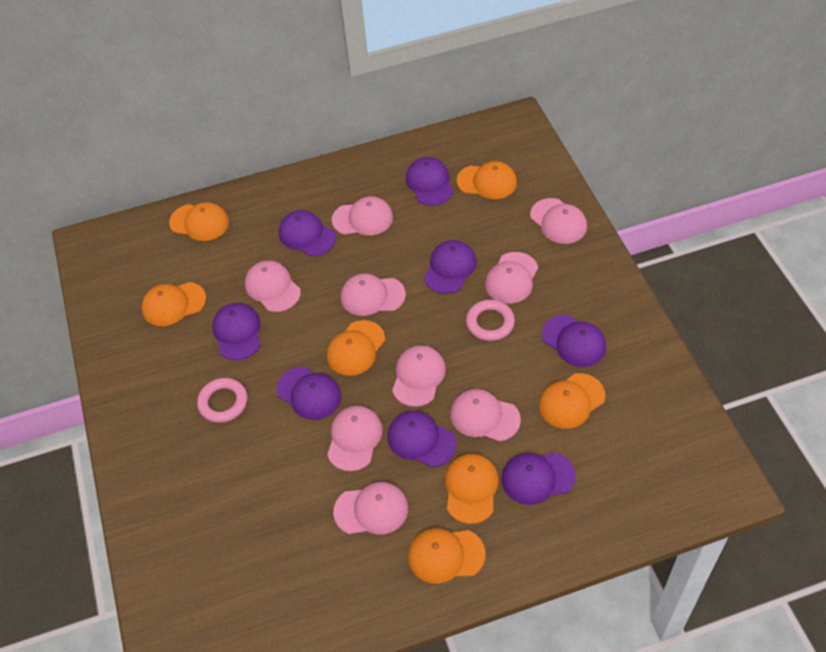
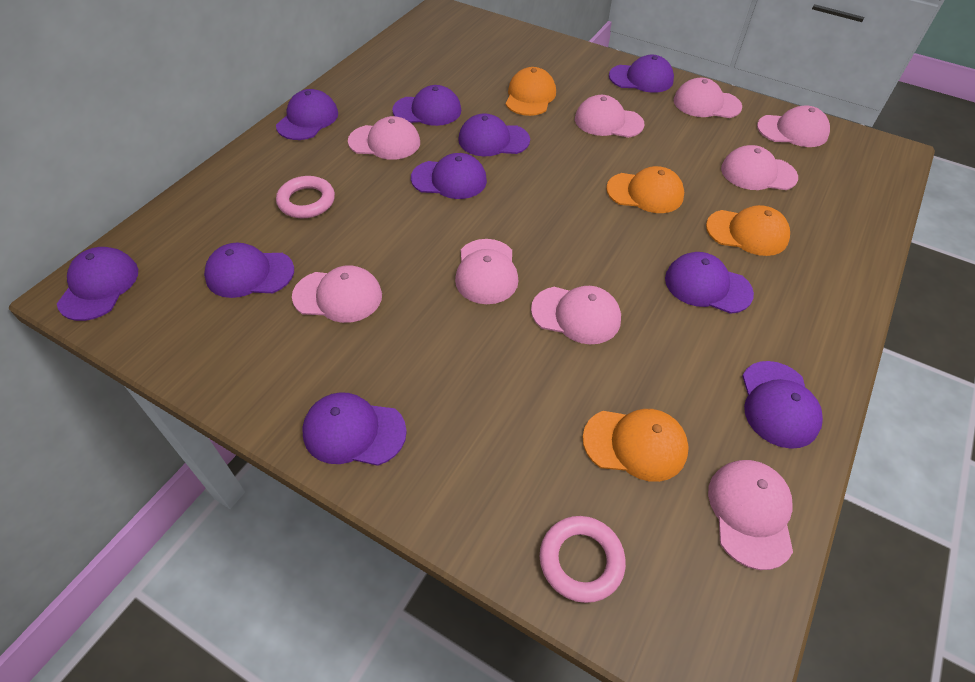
orange cap: [142,282,206,326] [169,202,229,241] [327,320,385,376] [408,528,486,584] [445,454,499,524] [457,161,517,199] [539,373,605,429] = 7 -> [506,67,556,116] [583,409,689,482] [606,166,684,213] [706,205,790,256] = 4
purple cap: [212,303,261,360] [277,367,341,420] [279,210,336,256] [387,411,457,467] [406,157,454,206] [424,240,476,294] [501,452,576,505] [542,315,606,367] = 8 -> [57,247,138,321] [204,242,294,298] [276,89,338,140] [302,392,407,466] [392,85,461,126] [411,153,487,199] [458,113,530,156] [609,55,674,93] [665,252,754,314] [742,361,823,449] = 10

